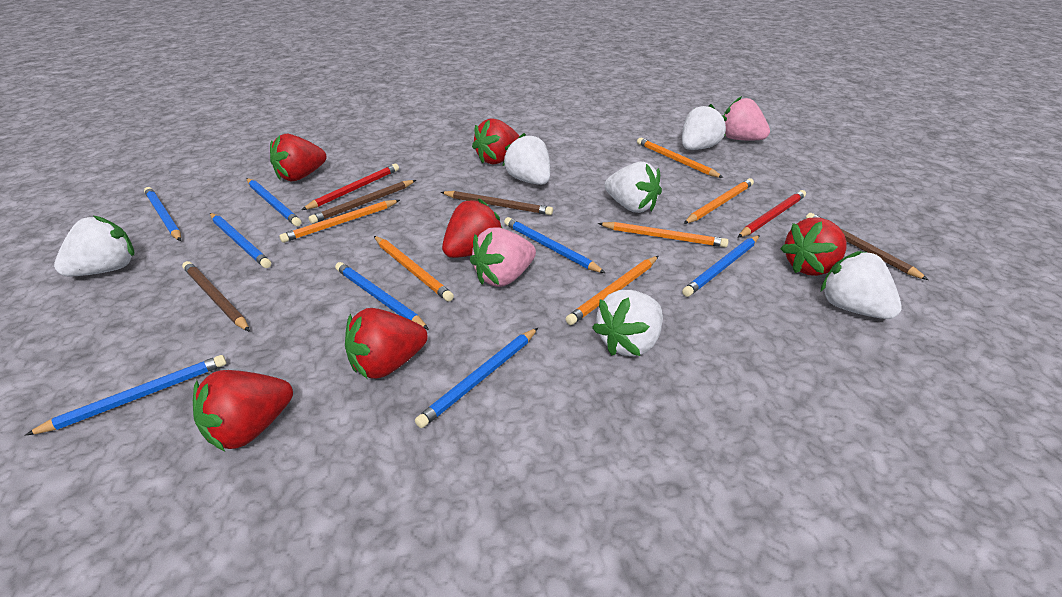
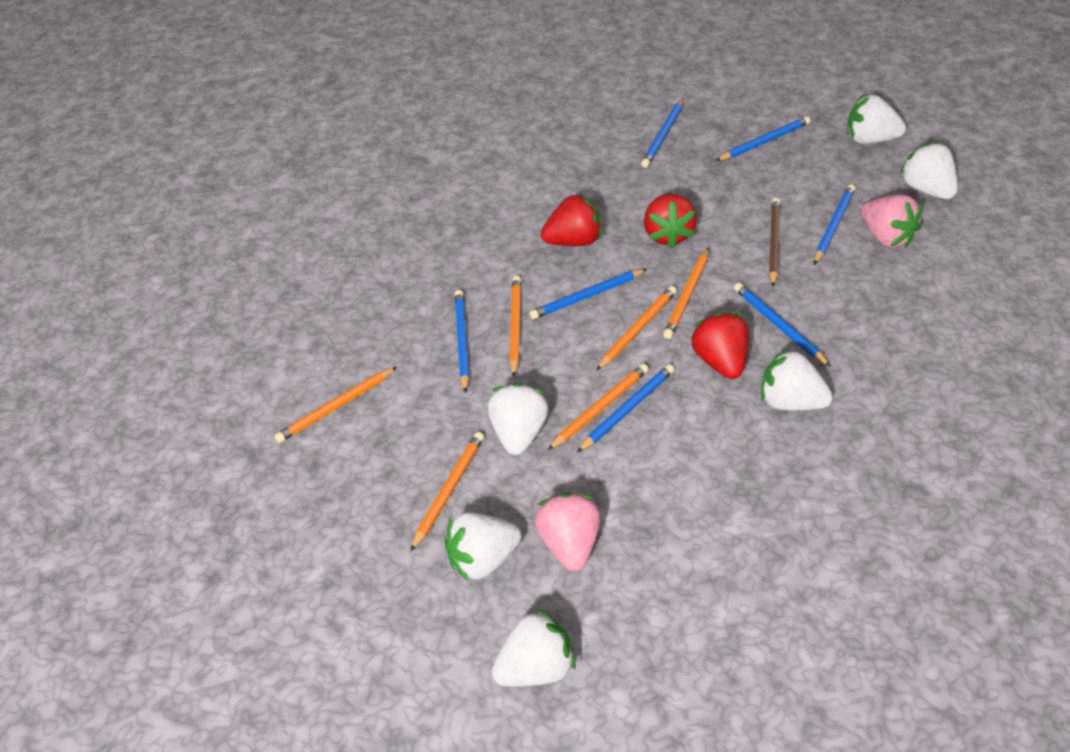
blue pencil: [26,355,226,435] [144,187,181,241] [210,213,271,268] [246,178,301,226] [335,262,429,330] [415,328,538,428] [504,217,605,273] [682,235,760,297] = 8 -> [455,290,469,393] [529,269,647,319] [577,364,674,453] [641,98,684,167] [716,116,811,161] [734,283,831,367] [814,184,855,265] = 7
brown pencil: [182,261,250,332] [308,180,416,224] [441,191,553,215] [806,213,929,280] = 4 -> [769,197,780,287] = 1
red pencil: [302,164,399,210] [737,190,806,238] = 2 -> none = 0
red strawberry: [193,370,293,452] [270,134,326,181] [345,308,428,379] [442,198,502,258] [472,118,519,165] [780,218,847,276] = 6 -> [541,193,602,246] [644,194,697,249] [690,312,749,379] = 3

